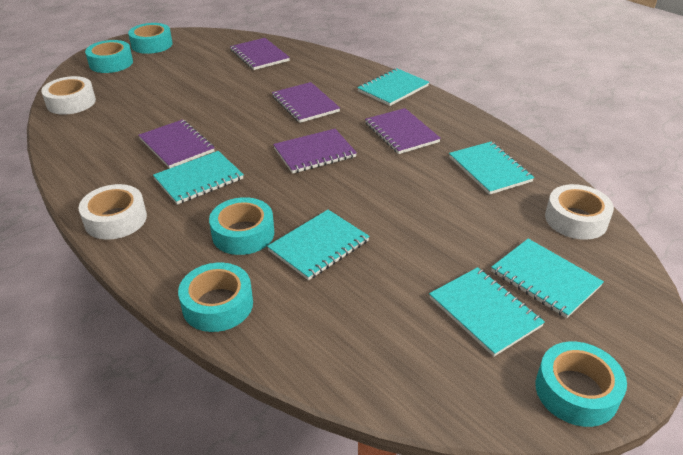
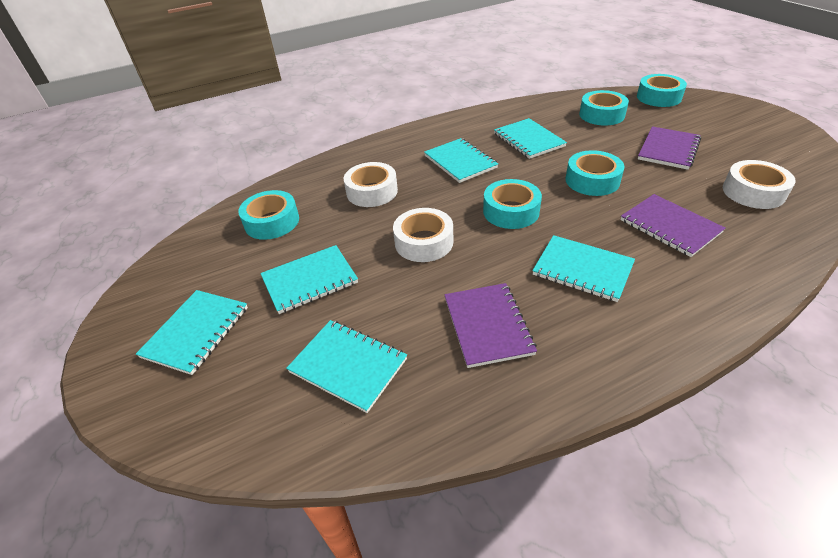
purple notebook: [138,120,215,169] [230,38,290,70] [272,82,340,123] [273,129,357,174] [365,108,441,154] = 5 -> [444,283,537,368] [621,194,725,257] [638,126,701,170] = 3

